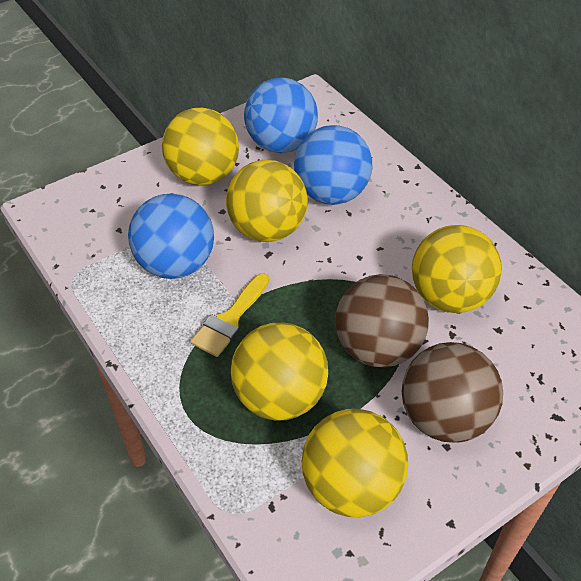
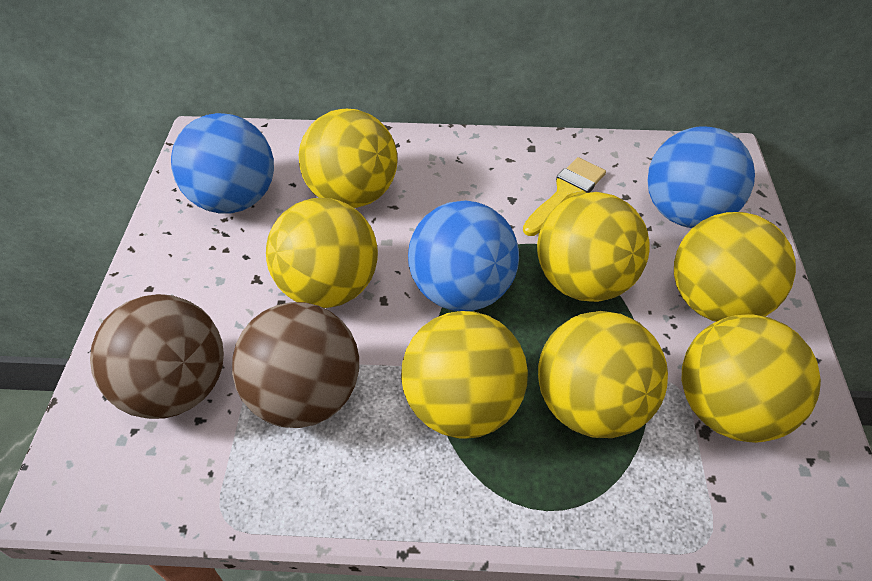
yellow ball: [162,107,239,186] [226,160,308,242] [231,322,328,420] [302,409,408,517] [412,225,502,313] = 5 -> [266,198,378,308] [299,109,398,208] [401,311,528,438] [537,192,650,302] [538,311,668,438] [674,212,796,322] [682,314,821,443] = 7

